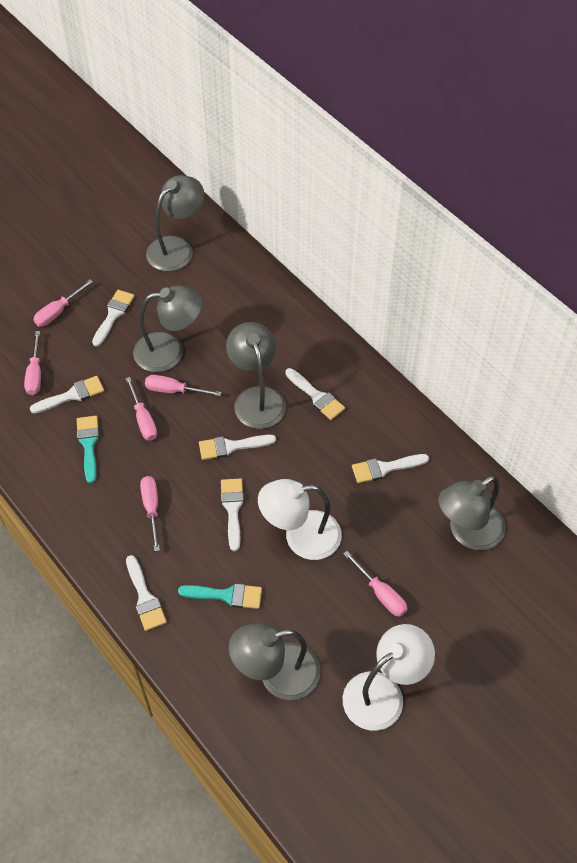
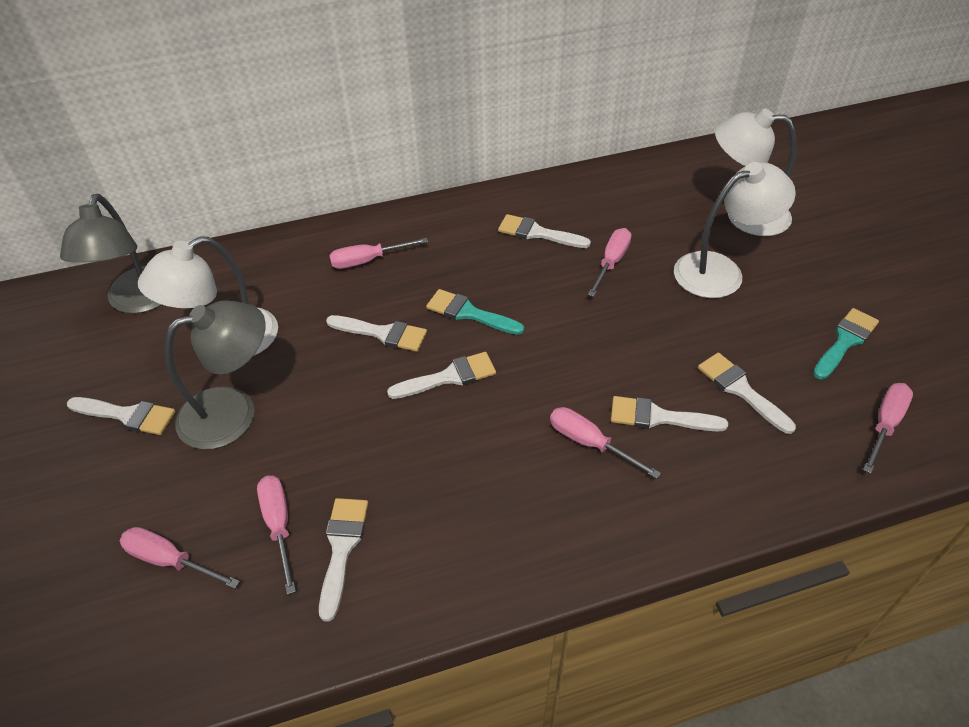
grey lamp: [133,285,202,372] [146,175,204,272] [226,322,286,429] [229,623,321,700] [438,476,506,550] = 5 -> [60,194,162,314] [164,301,266,450] = 2
white lamp: [258,479,342,560] [343,624,435,731] = 2 -> [138,236,278,356] [674,162,796,298] [715,109,797,236] = 3

